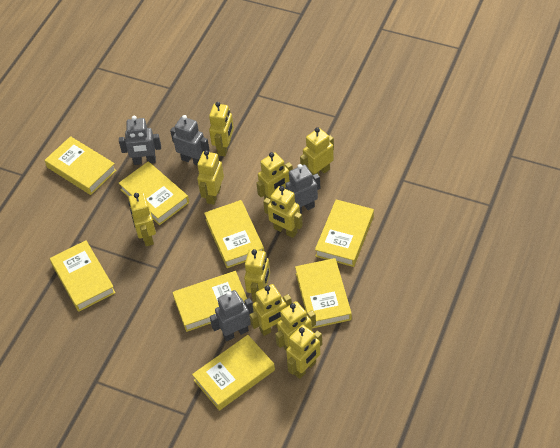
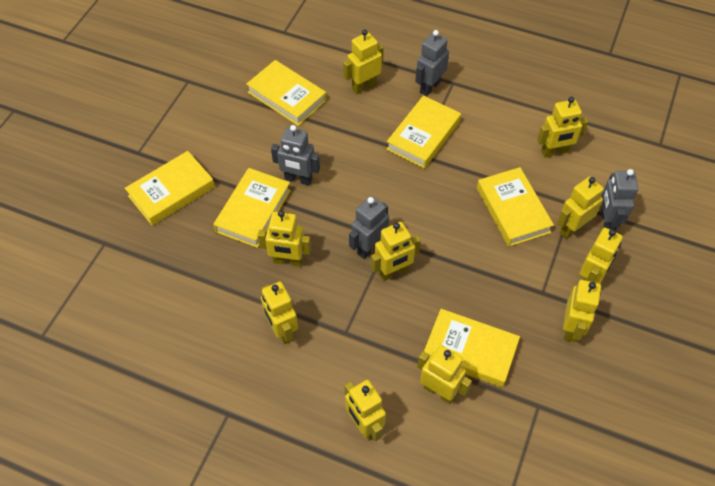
yellow book: [45,136,117,195] [50,241,116,312] [119,161,189,225] [172,271,247,332] [192,335,275,411] [204,200,264,268] [295,258,352,329] [315,199,374,267] = 8 -> [125,151,215,226] [213,168,291,248] [246,60,326,126] [386,95,461,169] [424,309,520,387] [477,167,554,247] = 6

